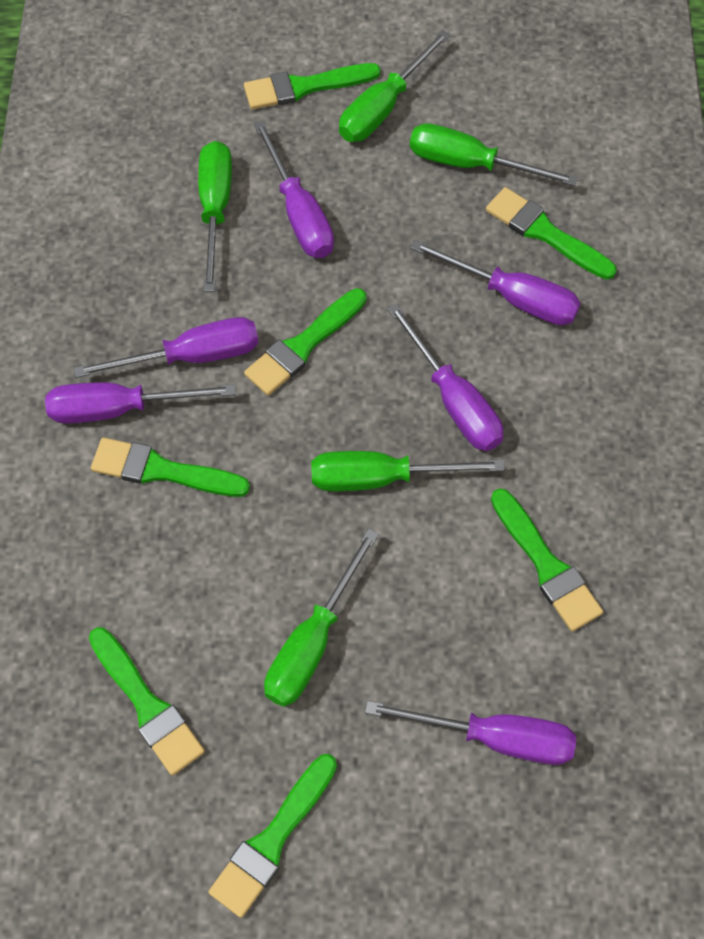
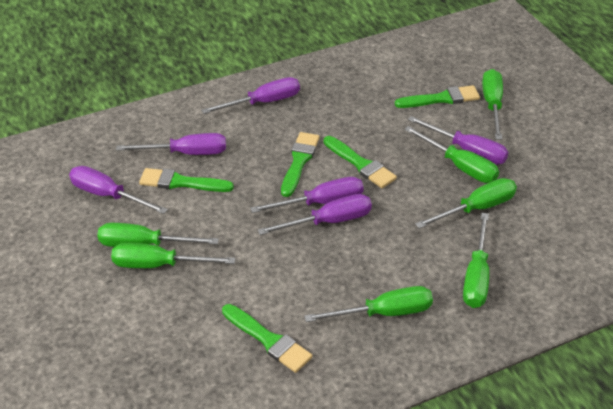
green brush: [89,627,205,776] [91,437,250,497] [208,754,337,918] [244,63,381,110] [244,288,367,396] [486,187,617,280] [491,488,603,631] = 7 -> [139,168,234,192] [222,304,312,373] [281,132,320,197] [324,136,397,188] [395,85,480,108] = 5
green screwdriver: [198,141,232,292] [264,529,379,707] [311,451,504,491] [339,30,450,142] [410,123,578,186] = 5 -> [97,223,219,247] [111,243,235,268] [304,286,433,322] [404,126,499,183] [415,178,517,229] [463,213,489,308] [482,69,503,140] = 7

